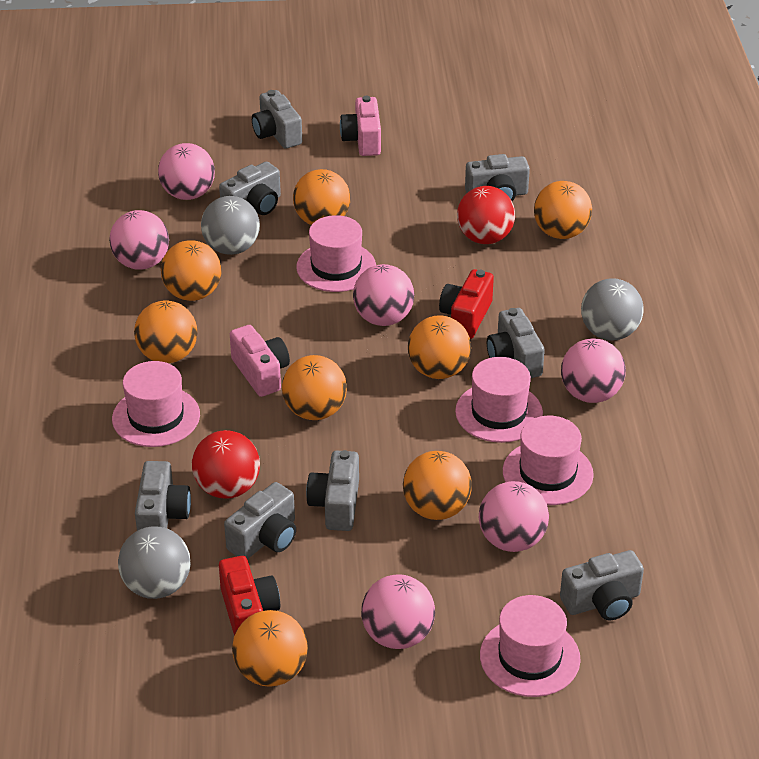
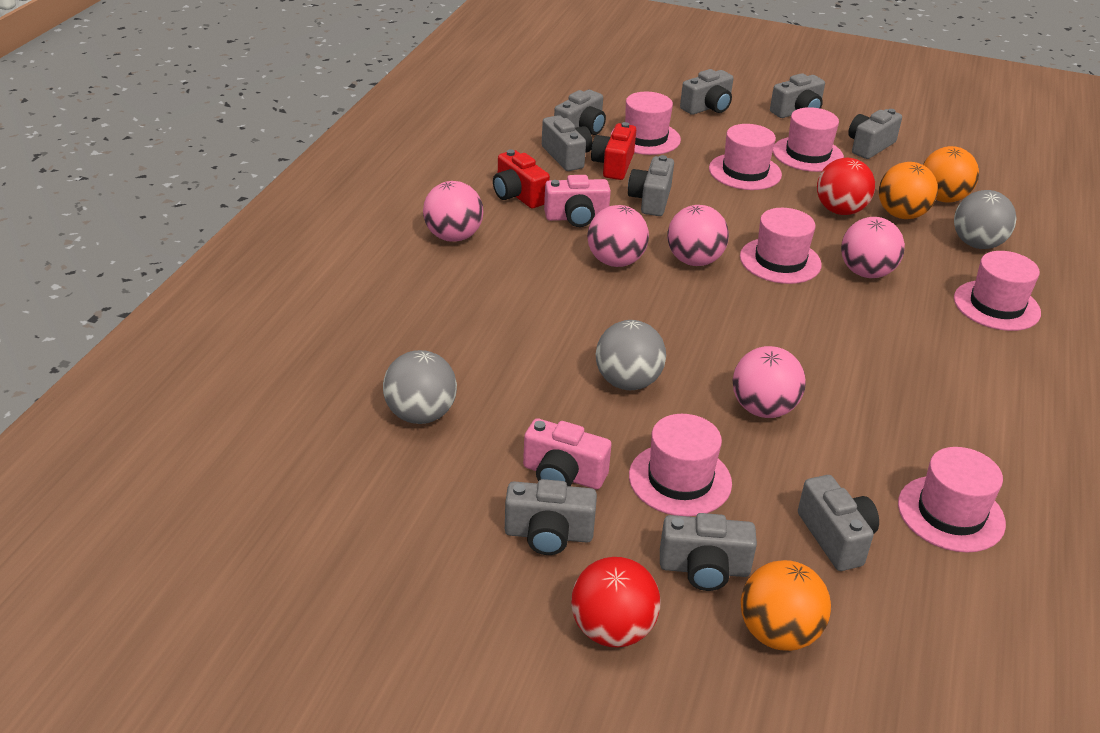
grey camera: [135,461,191,531] [219,162,281,215] [224,482,296,559] [252,90,302,149] [306,450,359,531] [465,154,530,201] [487,308,545,378] [560,550,644,620] = 8 -> [505,479,597,555] [542,115,592,171] [554,90,606,135] [628,155,674,216] [660,513,757,591] [680,69,733,115] [770,73,825,118] [798,475,879,571] [848,109,902,159] = 9
orange ball: [134,300,198,363] [161,240,221,301] [232,610,308,687] [282,355,347,420] [293,169,350,225] [403,451,472,520] [408,315,471,379] [534,181,592,239] = 8 -> [741,560,831,651] [879,162,938,219] [923,146,979,203] = 3
pink ball: [109,210,169,270] [158,143,215,200] [353,264,414,326] [361,574,435,649] [479,481,549,552] [561,338,626,403] = 6 -> [423,181,483,242] [587,205,649,267] [667,205,729,266] [733,346,806,418] [841,217,905,278] = 5
pink hat: [112,361,200,447] [296,215,376,292] [455,357,543,443] [480,595,581,697] [503,416,594,505] = 5 -> [611,92,681,155] [629,414,732,517] [709,124,782,190] [740,208,822,284] [773,107,844,172] [898,447,1006,552] [954,251,1041,331] = 7

